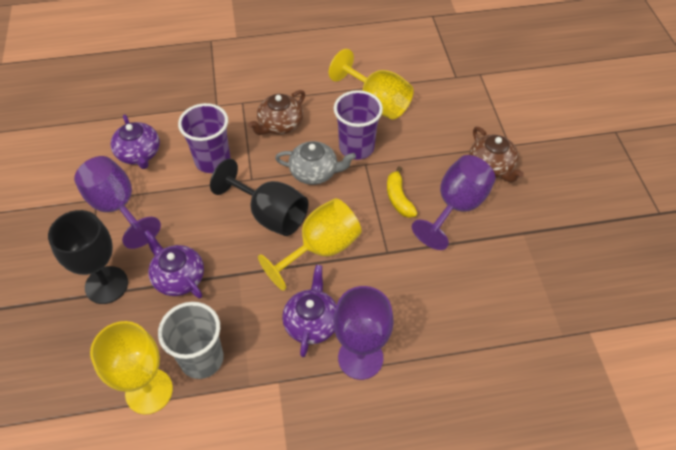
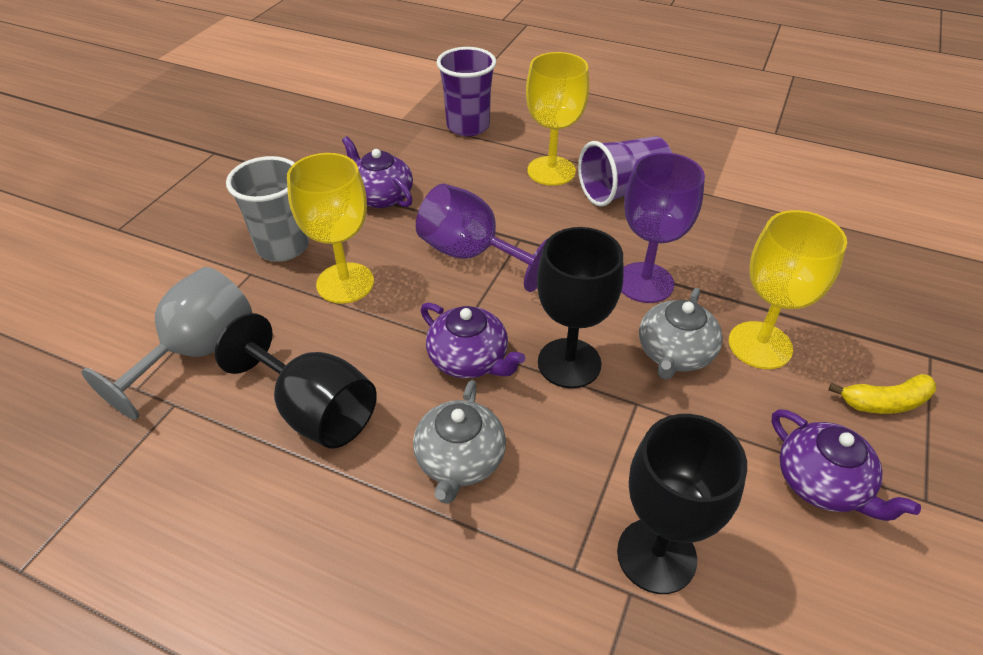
black goblet: [48,210,128,304] [210,159,309,236] = 2 -> [215,313,377,449] [537,227,624,388] [617,414,747,594] = 3
brown teapot: [248,90,305,135] [469,127,524,183] = 2 -> none = 0
grey goblet: none = 0 -> [81,267,252,420] = 1
grey teapot: [275,141,356,185] = 1 -> [413,380,506,504] [639,288,723,380] = 2
purple goblet: [74,156,161,249] [333,286,394,380] [412,155,496,250] = 3 -> [416,184,547,292] [621,152,705,303] = 2

